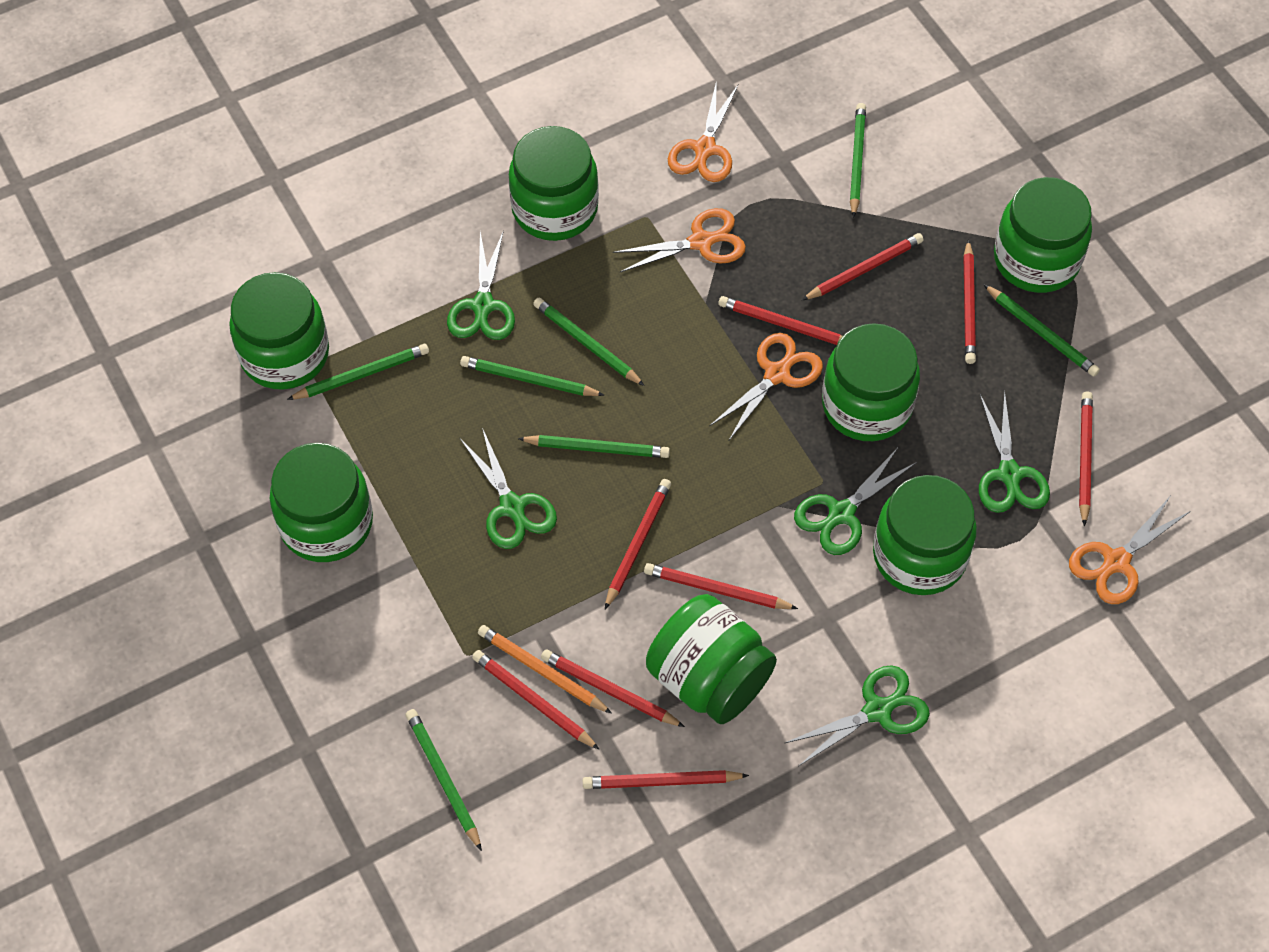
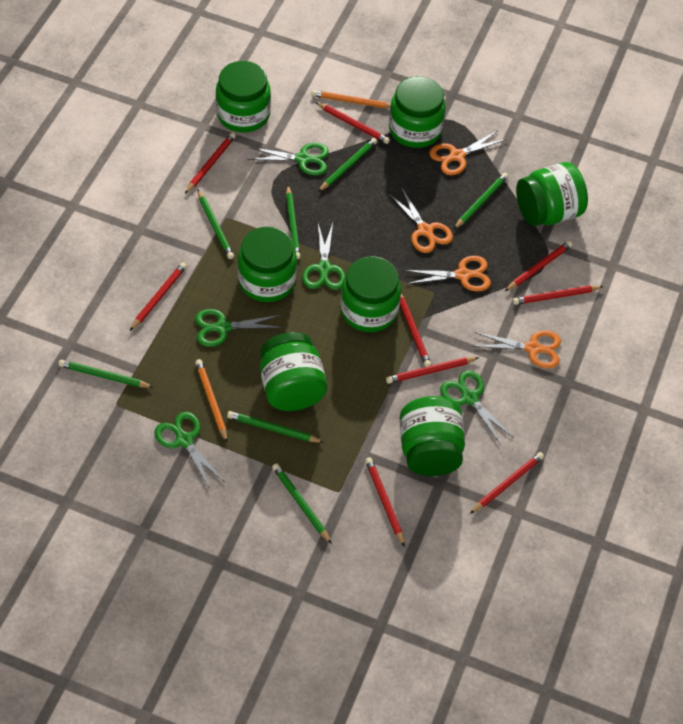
orange pencil: [478,625,612,714] = 1 -> [195,359,227,442] [312,90,391,108] = 2

